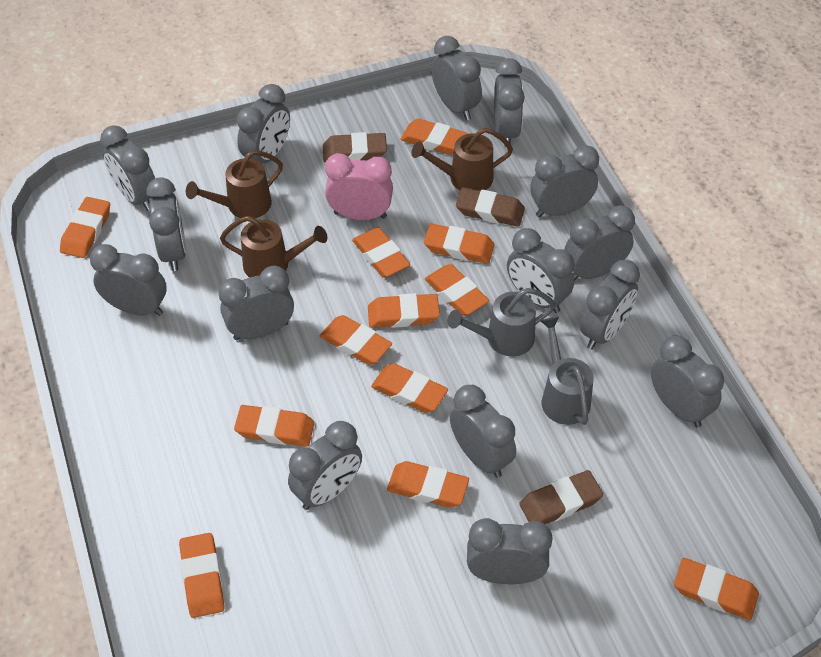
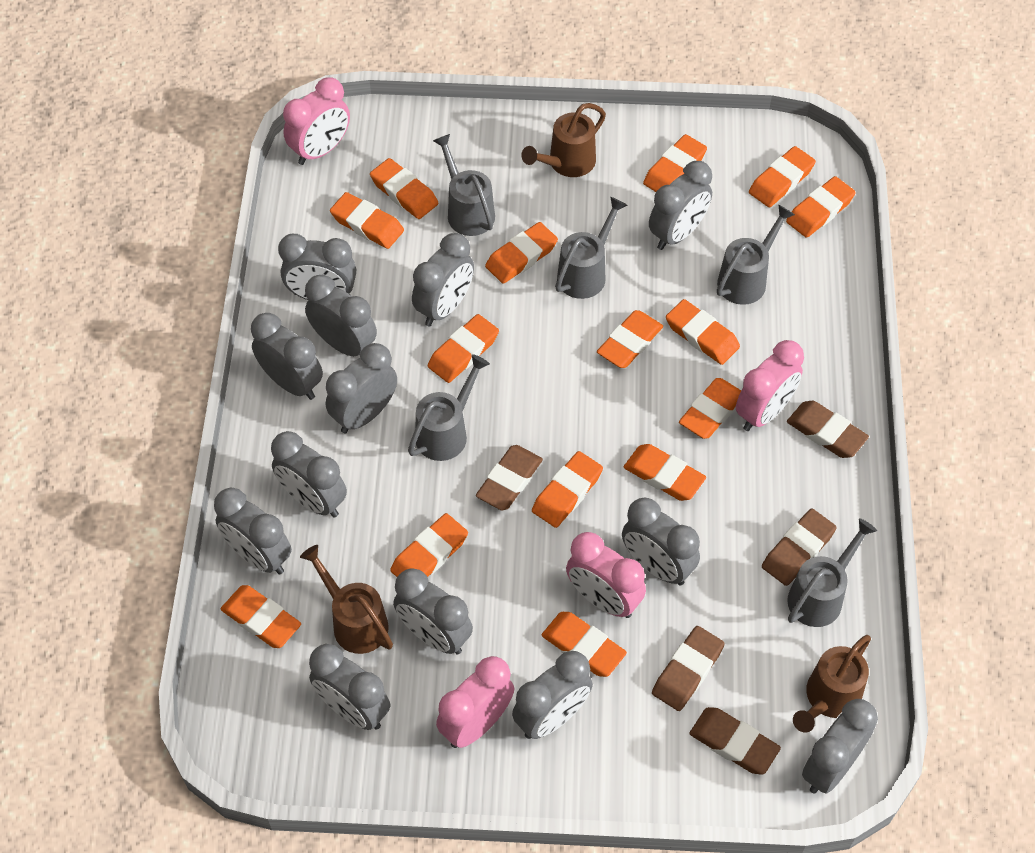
brown eraser: [323,132,387,162] [456,187,525,227] [519,470,603,524] = 3 -> [476,445,543,511] [652,626,725,711] [689,707,781,775] [762,509,837,586] [787,401,869,458] = 5
grey clock: [90,244,167,316] [100,125,155,211] [146,177,186,271] [218,266,294,340] [237,84,290,163] [288,421,362,510] [431,36,482,120] [450,385,516,478] [467,518,553,584] [494,58,525,148] [507,228,575,313] [530,145,599,217] [564,205,635,281] [580,260,640,350] [651,336,724,427] = 15 -> [214,487,292,575] [251,313,323,400] [271,431,347,518] [278,234,356,300] [305,275,377,356] [309,644,390,730] [326,343,397,433] [393,568,473,655] [412,233,474,326] [512,651,593,739] [622,498,700,586] [649,161,712,250] [802,699,878,794] = 13
grey watering can: [448,288,556,356] [540,317,594,425] = 2 -> [408,354,490,461] [433,134,495,236] [555,197,627,299] [717,205,795,305] [787,518,877,627] = 5
orange eraser: [60,197,110,258] [179,533,224,618] [234,405,315,446] [320,315,392,365] [352,227,410,278] [368,293,440,328] [371,363,448,413] [387,461,469,508] [400,119,468,155] [424,224,495,264] [425,264,489,316] [674,558,759,620] = 12 -> [221,585,301,648] [330,192,404,249] [370,158,438,219] [390,513,468,577] [428,314,499,383] [485,222,558,284] [532,451,603,528] [542,612,627,677] [597,310,663,368] [624,444,706,501] [643,134,707,192] [666,299,740,365] [679,378,741,439] [749,146,816,207] [786,176,856,238] = 15
pink clock: [325,153,393,220] = 1 -> [283,77,350,165] [436,656,514,748] [566,532,646,618] [736,340,804,431] = 4

